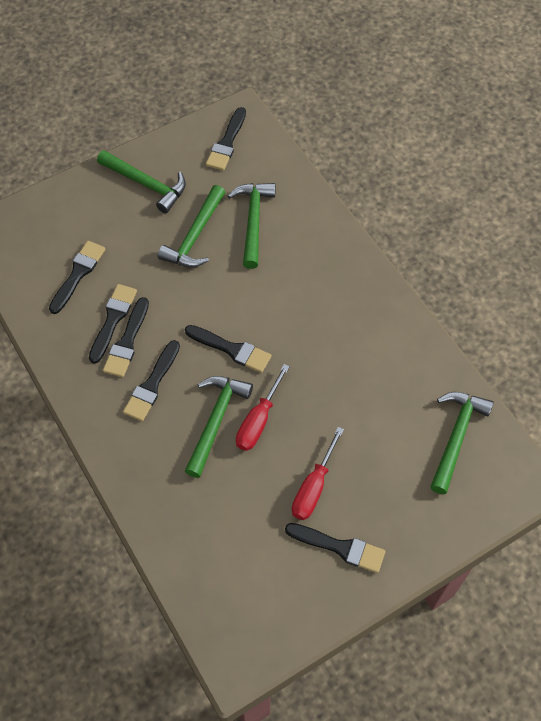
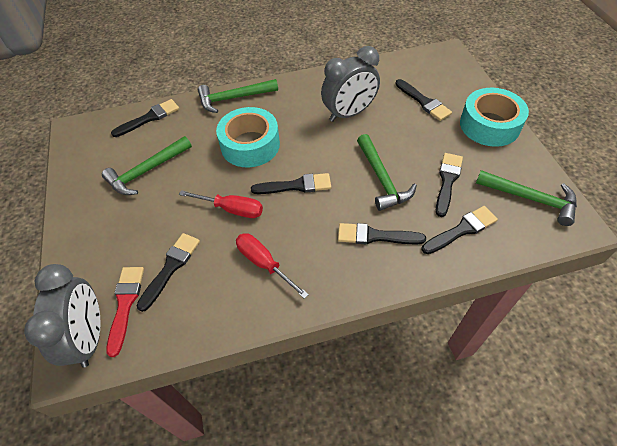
green hammer: [97,150,186,213] [158,185,225,267] [185,376,253,478] [228,183,276,269] [431,392,494,494] = 5 -> [102,136,192,195] [198,79,278,113] [357,134,417,211] [476,170,577,226] = 4
grey clock: none = 0 -> [24,264,101,368] [321,46,380,122] = 2
red brush: none = 0 -> [106,267,144,357] = 1
turquoise tape: none = 0 -> [216,107,280,167] [460,88,529,147] = 2

